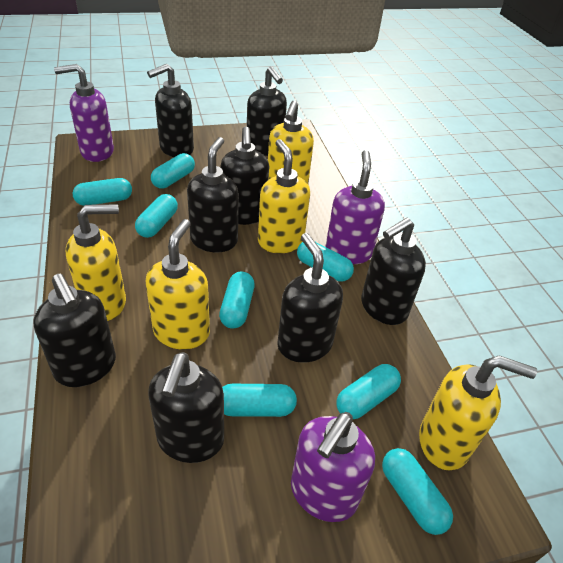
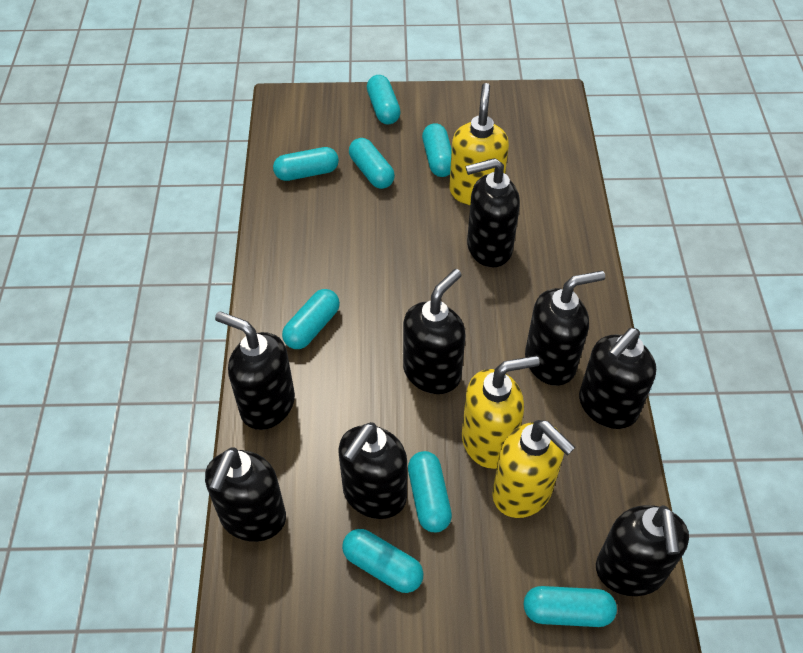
purple soap dispenser: [54,64,114,162] [291,412,375,522] [325,150,385,264] = 3 -> none = 0
yellow soap dispenser: [66,204,126,321] [146,219,210,350] [258,139,310,253] [268,101,314,184] [419,355,537,470] = 5 -> [449,83,509,205] [462,356,540,469] [492,420,575,518] = 3

